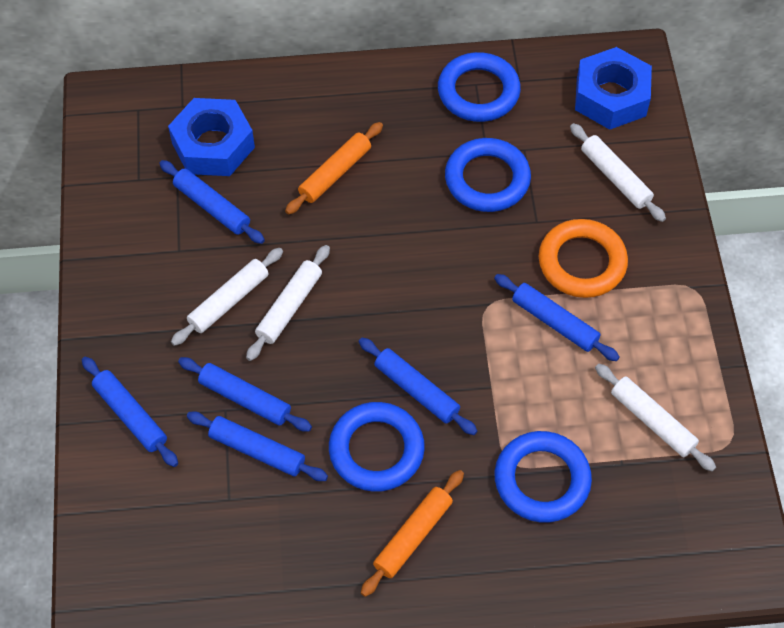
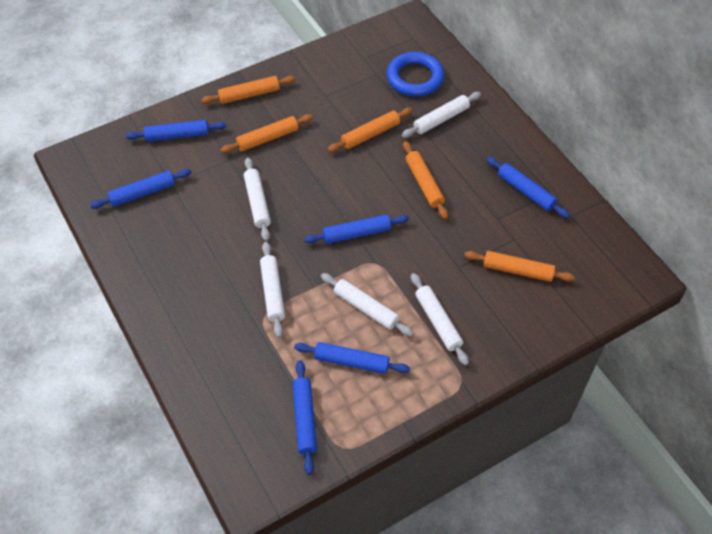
blue nut: [168,98,255,176] [575,47,652,130] = 2 -> none = 0
blue ring: [329,402,425,492] [438,52,521,122] [445,138,531,212] [495,431,592,523] = 4 -> [387,52,444,97] = 1
orange ring: [539,219,628,298] = 1 -> none = 0
orange rolling pin: [285,122,383,214] [361,470,464,597] = 2 -> [201,76,296,104] [220,114,313,153] [328,108,413,152] [403,141,448,219] [464,251,575,282] = 5
white rolling pin: [171,248,283,346] [246,245,330,361] [570,123,666,222] [595,364,716,472] = 4 -> [244,158,271,241] [260,242,285,338] [321,273,413,336] [402,92,481,138] [411,273,469,365] = 5

